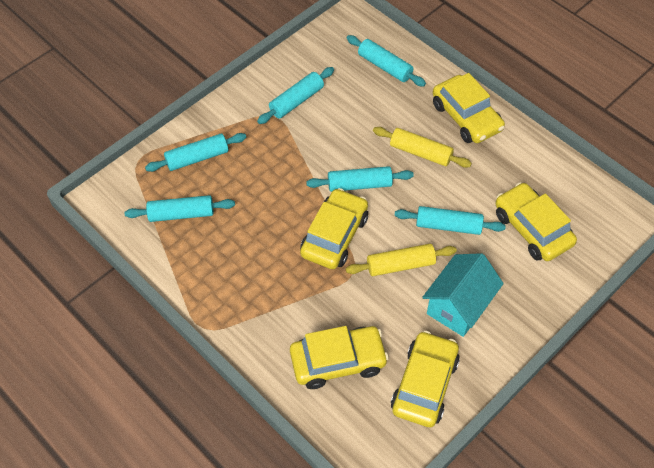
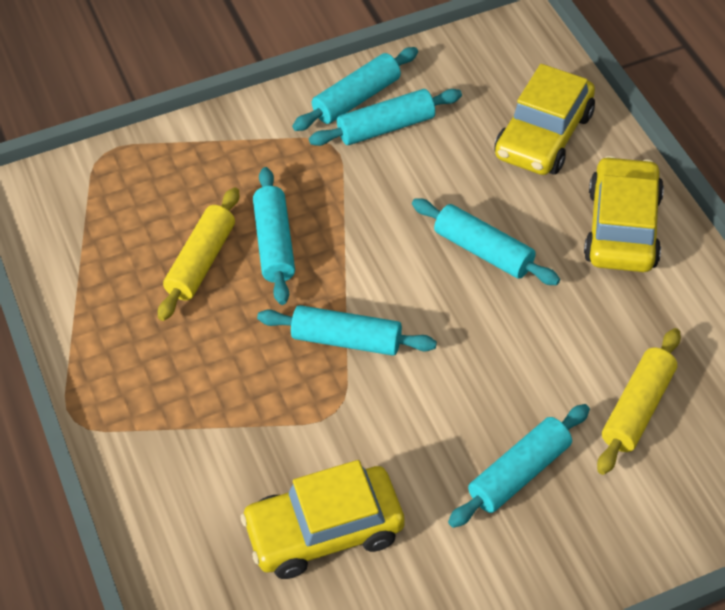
turquoise house: [422,253,504,337] = 1 -> none = 0
yellow car: [290,326,389,389] [300,188,368,269] [391,331,460,427] [433,73,505,143] [495,182,577,261] = 5 -> [241,460,405,579] [494,64,595,175] [584,156,664,272] = 3

